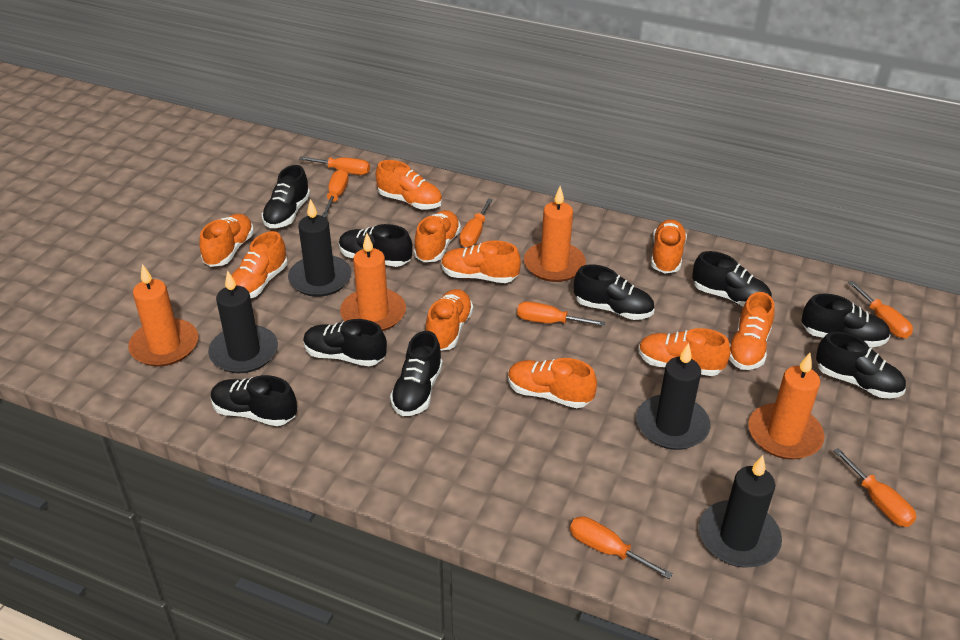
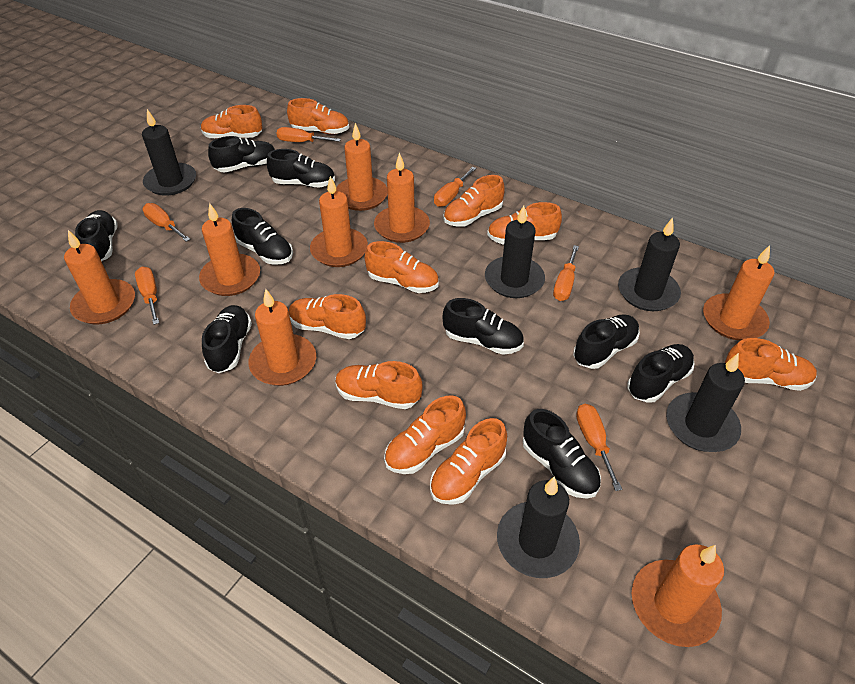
black candle: [208,270,278,373] [288,199,352,297] [636,343,711,450] [699,455,782,568] = 4 -> [142,109,196,196] [485,205,545,298] [497,476,580,578] [618,217,681,311] [666,353,745,452] = 5
orange candle: [128,264,198,367] [340,233,406,331] [524,186,586,282] [748,353,824,460] = 4 -> [64,230,135,324] [199,203,260,296] [249,289,316,386] [310,176,368,267] [336,123,388,211] [374,152,430,243] [632,544,724,647] [703,245,774,341] = 8
orange screwdriver: [299,156,370,175] [322,169,348,217] [460,198,493,247] [517,301,605,326] [570,516,673,579] [833,448,916,527] [848,281,913,338] = 7 -> [135,267,159,325] [143,203,190,242] [277,127,341,142] [434,167,476,207] [553,245,579,301] [576,404,622,491] = 6

